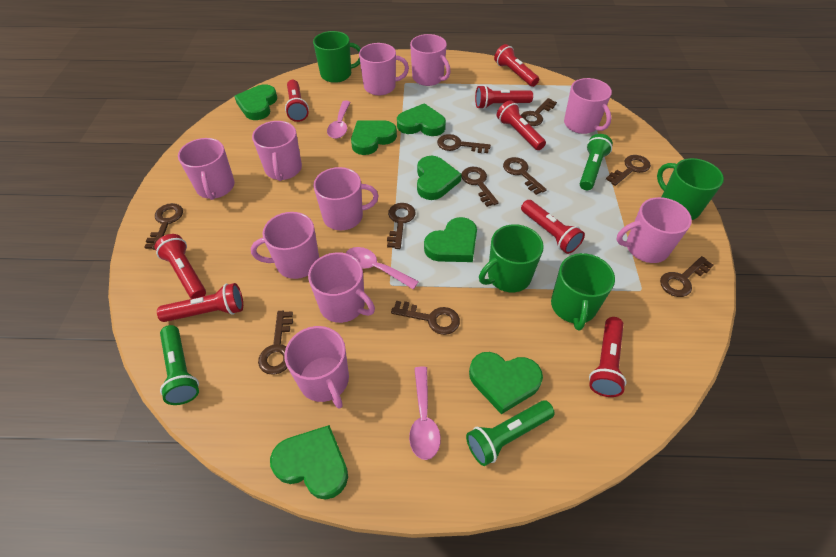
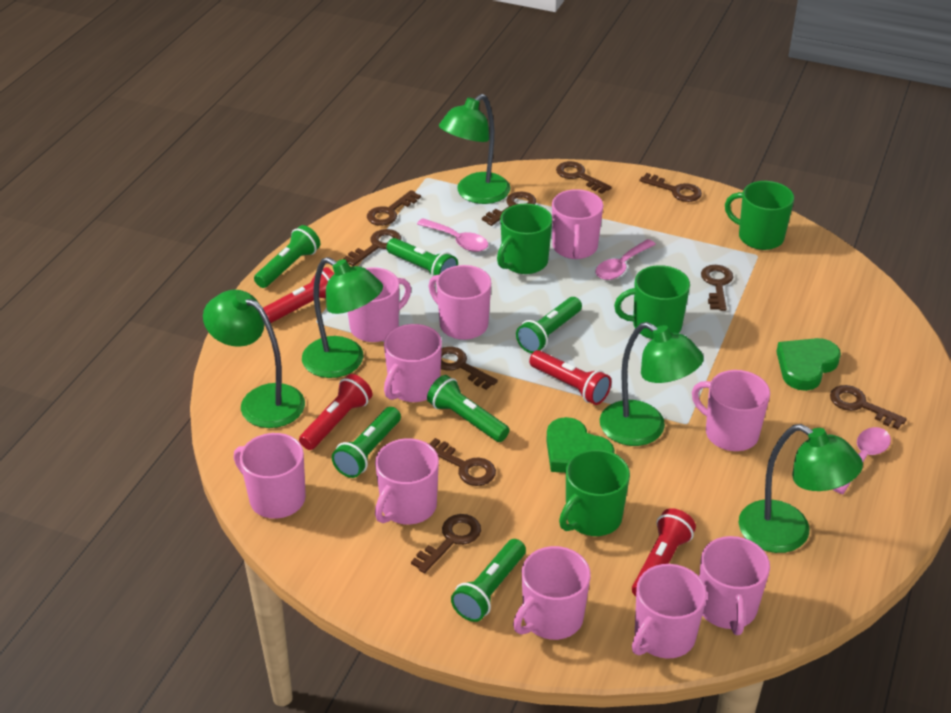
green flashlight: [160,325,199,405] [466,400,555,466] [580,134,613,190] = 3 -> [254,225,320,288] [332,407,401,478] [386,238,458,277] [427,375,509,442] [451,539,526,622] [516,297,582,353] = 6
green heart: [234,84,277,120] [270,425,348,500] [351,120,397,155] [397,103,446,136] [417,156,462,200] [424,217,477,262] [469,352,543,414] = 7 -> [546,417,615,473] [776,338,841,391] = 2
green lamp: none = 0 -> [203,290,305,428] [302,257,383,378] [439,94,510,204] [600,322,704,446] [738,424,863,553] = 5
red flashlight: [155,234,206,299] [157,283,243,322] [285,80,309,122] [475,85,533,109] [494,44,539,87] [497,100,546,150] [521,200,585,254] [589,317,627,397] = 8 -> [263,267,334,323] [299,374,372,450] [529,350,611,405] [632,508,696,596] = 4

